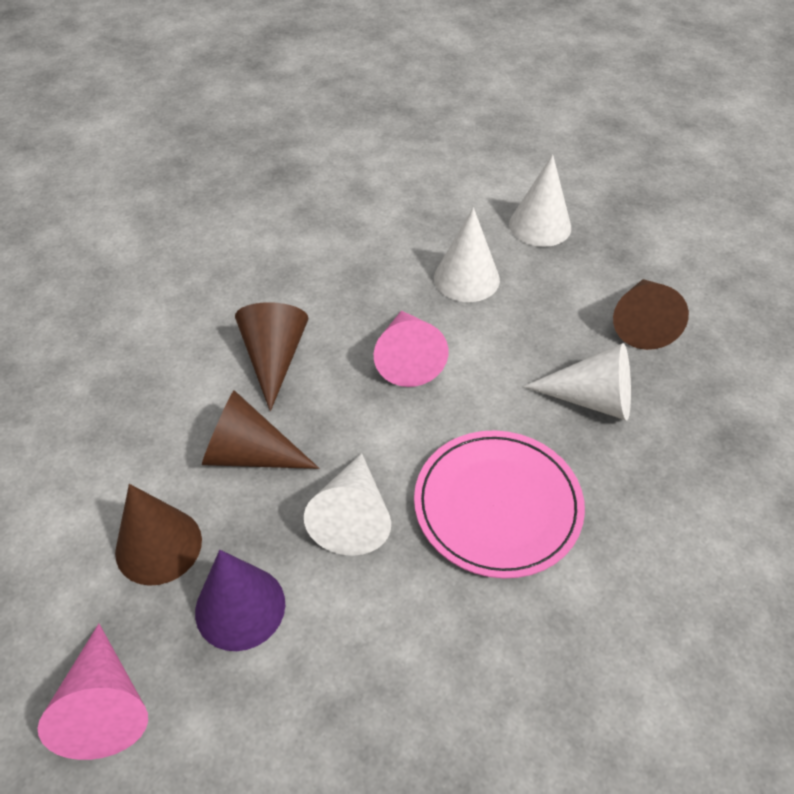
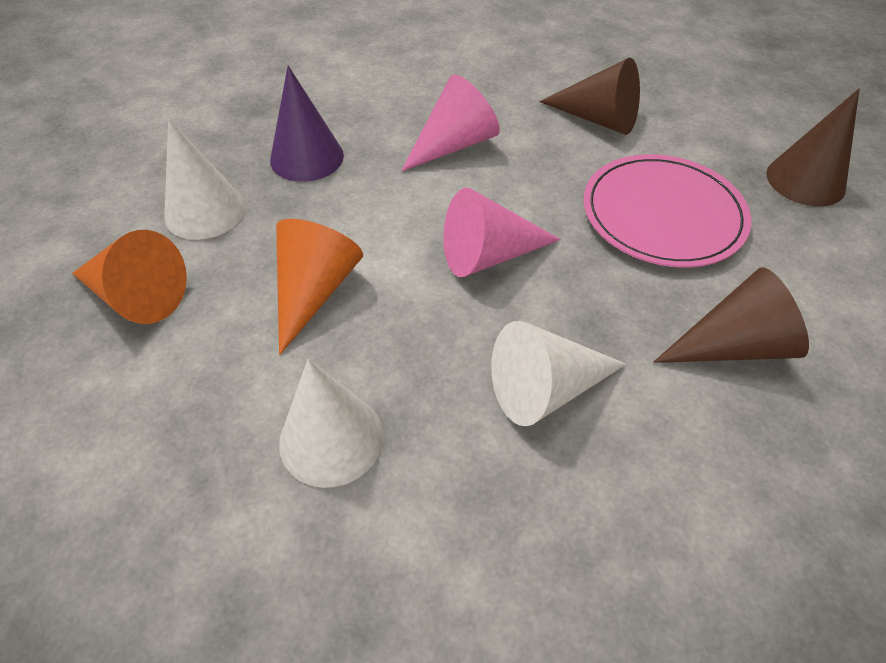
brown cone: [115,484,202,586] [202,390,319,469] [235,302,308,411] [613,279,689,350] = 4 -> [539,58,640,135] [653,267,809,363] [766,89,859,206] = 3
orange cone: none = 0 -> [72,230,187,324] [276,219,363,355] = 2
white cone: [304,453,391,556] [434,207,500,302] [509,154,571,247] [523,343,631,420] = 4 -> [164,119,245,240] [279,359,383,488] [491,321,626,426] = 3

